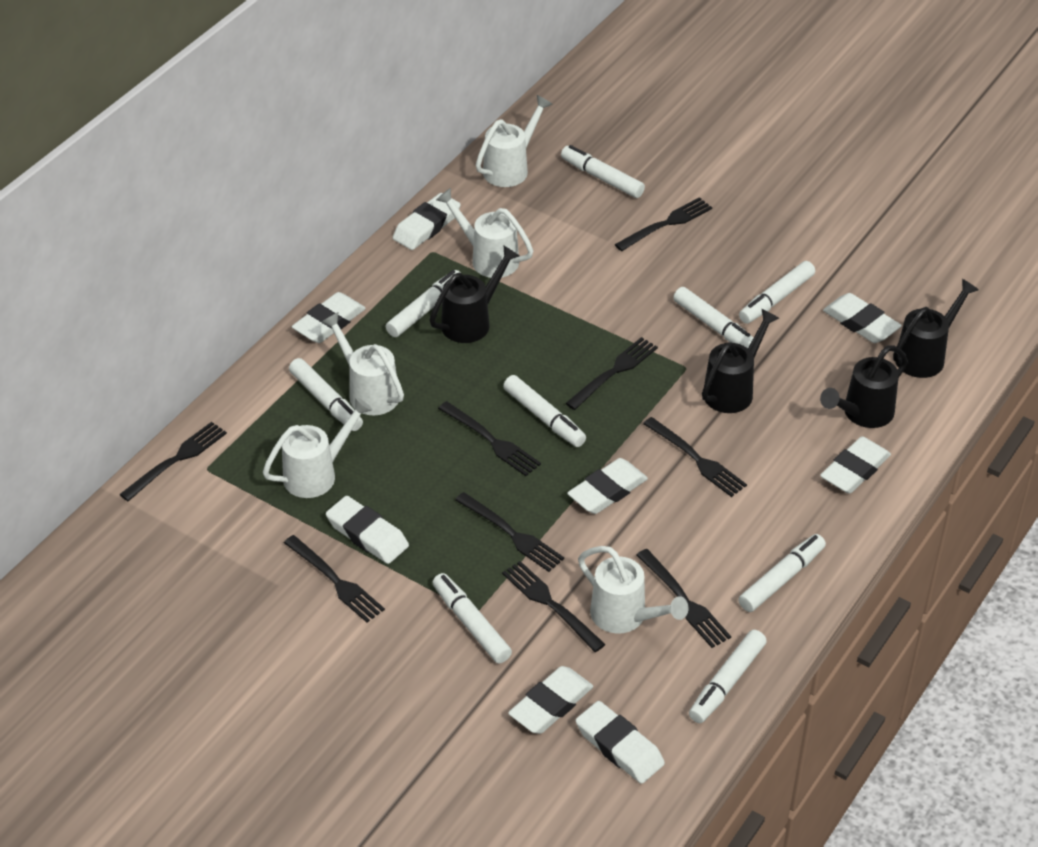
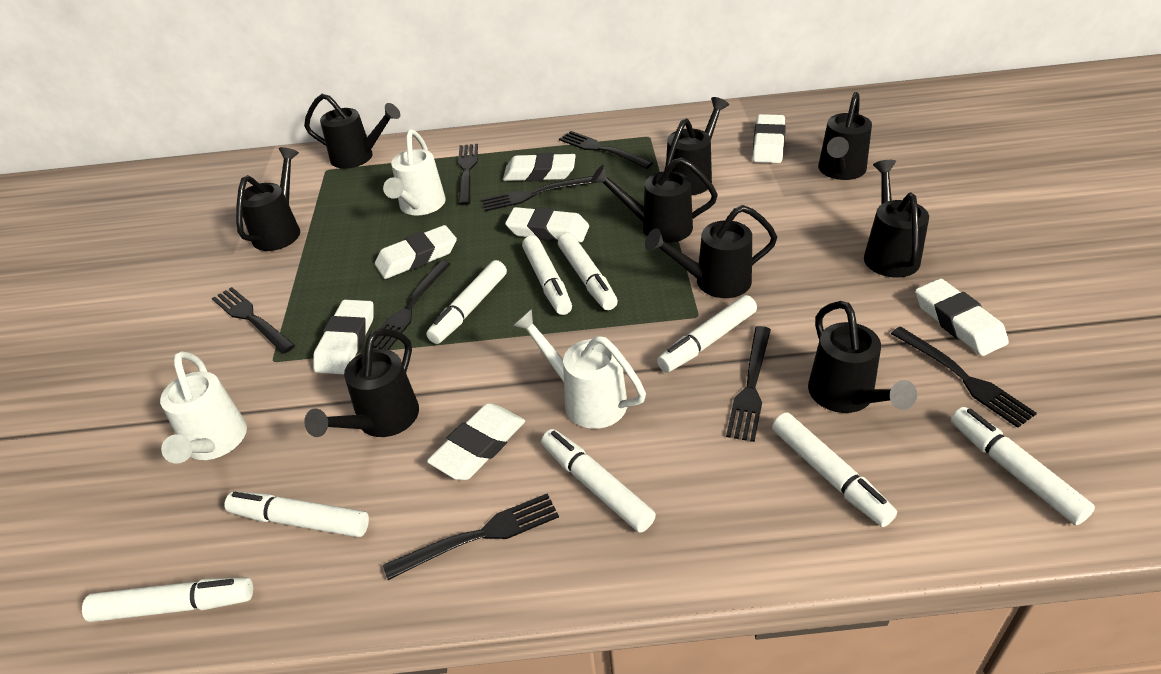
black fork: [119,422,227,501] [284,535,385,622] [438,401,541,476] [455,492,564,572] [502,561,606,652] [565,337,658,410] [615,197,712,251] [637,549,731,648] [643,417,747,497] = 9 -> [212,287,295,354] [373,261,451,350] [383,493,559,580] [458,144,478,205] [482,176,593,211] [559,131,653,169] [726,326,771,442] [891,327,1037,428] = 8
black watering can: [430,245,520,343] [702,309,779,413] [820,345,908,428] [893,279,979,378] = 4 -> [236,147,300,251] [304,94,400,169] [304,328,419,437] [591,158,718,243] [645,205,777,298] [664,97,729,195] [808,301,917,413] [818,92,872,180] [864,160,929,278] = 9
white eraser: [292,292,366,343] [326,496,409,564] [393,193,461,250] [508,666,593,734] [567,458,648,514] [576,701,665,784] [820,436,891,494] [823,293,902,343] = 8 -> [313,300,374,374] [375,225,457,279] [427,403,525,480] [503,153,576,182] [505,207,589,243] [753,114,786,163] [915,278,1009,356] = 7
white watering can: [263,397,372,498] [322,312,404,416] [436,188,533,278] [476,95,552,187] [578,546,688,634] = 5 -> [160,351,247,464] [383,129,446,216] [513,309,646,429] = 3

